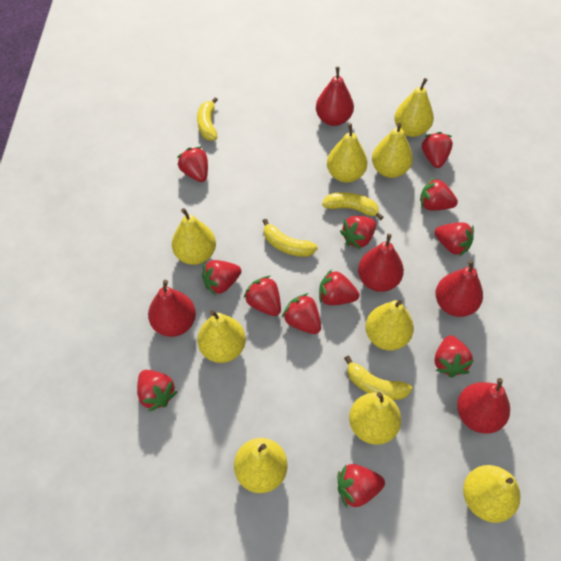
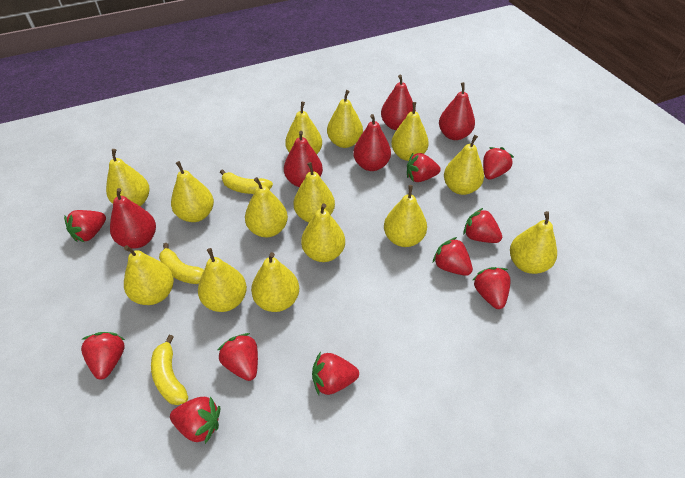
red strawberry: [137,370,177,412] [177,147,208,182] [202,260,241,296] [244,276,281,316] [282,293,321,334] [319,269,359,305] [338,464,385,508] [340,216,376,250] [420,177,458,211] [422,132,453,168] [435,222,474,257] [435,335,473,378] = 12 -> [64,210,106,242] [81,332,125,380] [170,396,220,444] [217,333,258,381] [312,352,359,395] [407,153,441,182] [433,237,473,276] [464,208,502,243] [472,267,511,309] [483,147,514,179] = 10
yellow banana: [197,97,218,141] [263,219,318,257] [322,192,383,220] [344,356,412,400] = 4 -> [151,335,188,405] [159,243,204,284] [220,169,273,194] = 3
yellow pear: [172,208,216,265] [197,310,246,363] [234,438,287,493] [327,124,367,183] [349,392,401,445] [365,300,414,351] [372,123,413,178] [394,78,434,137] [463,465,521,523] = 9 -> [106,149,150,206] [124,245,174,305] [171,161,214,222] [198,248,247,312] [245,177,288,237] [251,252,299,312] [285,102,322,154] [293,162,335,222] [301,204,345,262] [327,90,363,148] [384,185,427,247] [391,102,429,161] [444,135,484,195] [510,211,557,274] = 14

